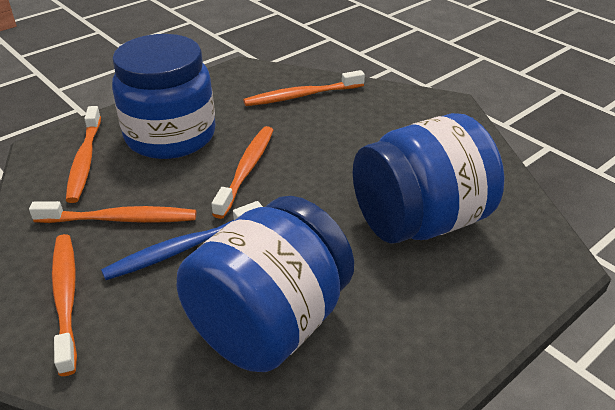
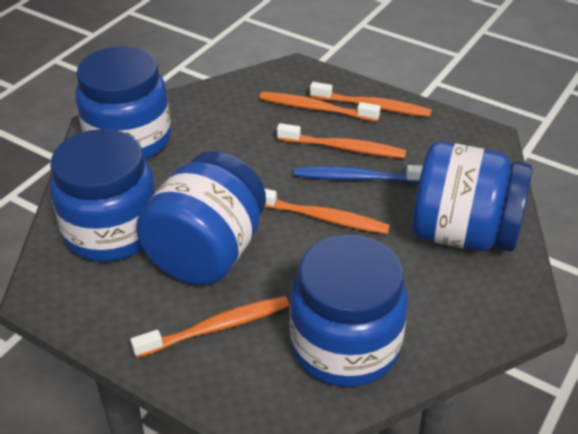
blue jar: [112,34,216,159] [177,196,354,372] [353,113,504,244] = 3 -> [50,129,156,262] [76,46,171,160] [136,151,266,285] [290,234,408,387] [412,141,532,251] = 5

